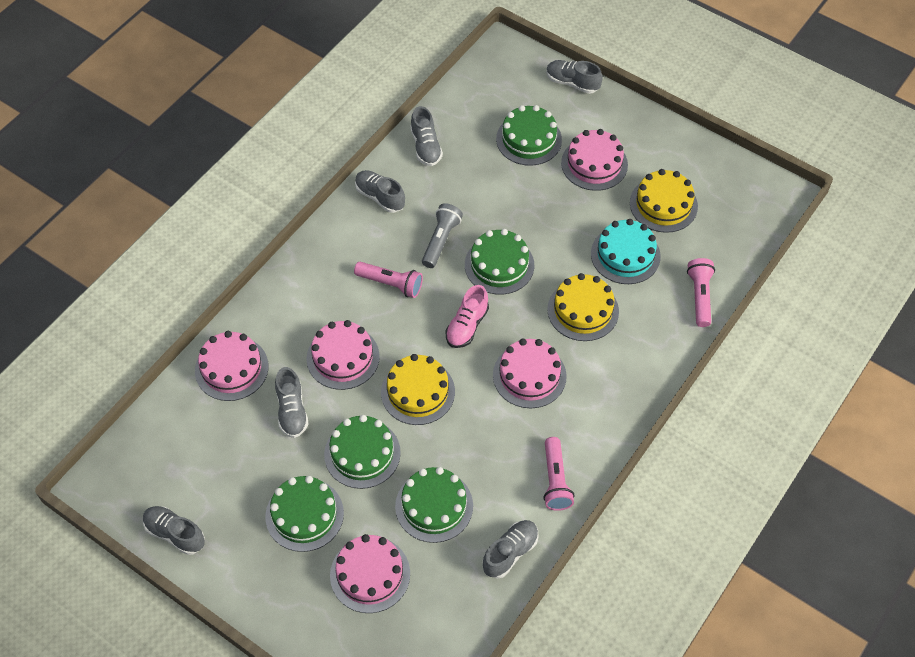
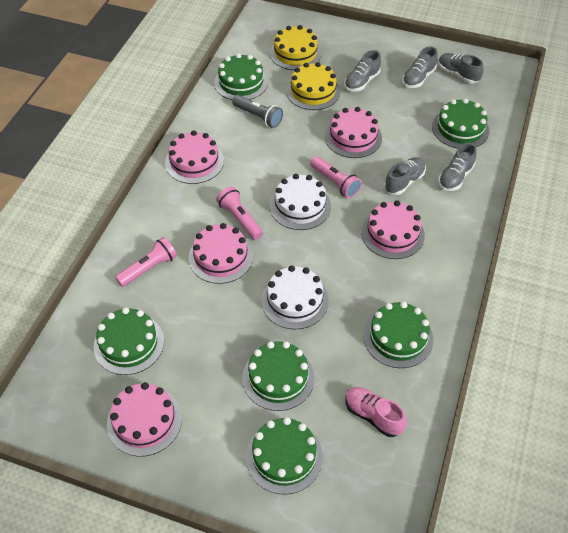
green cake: [265,476,344,552] [324,415,401,489] [395,467,473,543] [465,229,534,295] [496,105,562,166] = 5 -> [94,307,164,375] [214,53,268,100] [242,341,315,411] [246,417,323,494] [363,302,433,368] [432,98,489,149] = 6
grey shoe: [143,506,205,555] [275,367,309,438] [355,170,405,213] [410,106,443,166] [482,520,539,579] [546,60,603,94] = 6 -> [344,50,381,92] [384,157,426,195] [402,46,438,88] [438,53,484,84] [438,143,477,191] = 5
turquoise cake: [591,219,661,284] = 1 -> none = 0
white cake: none = 0 -> [261,265,329,329] [269,174,331,230] = 2
yellow cake: [381,354,455,425] [547,273,619,341] [630,169,698,233] = 3 -> [270,25,322,70] [286,62,341,110] = 2

